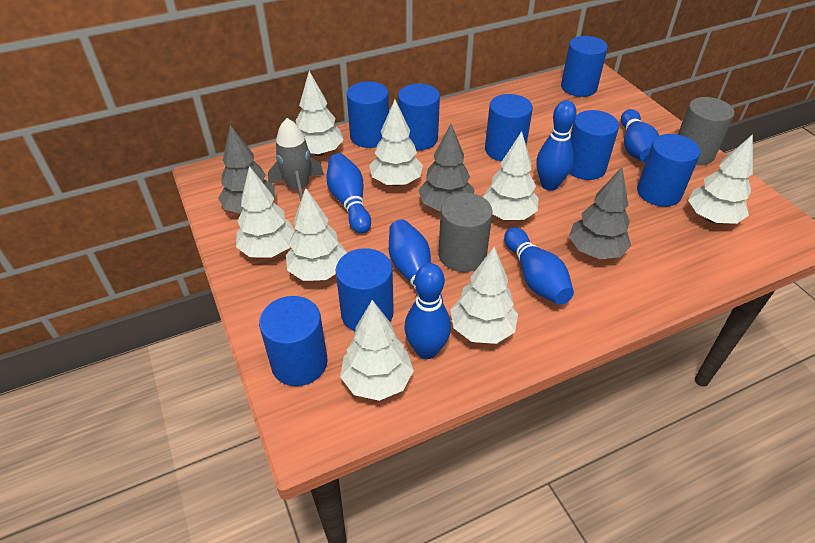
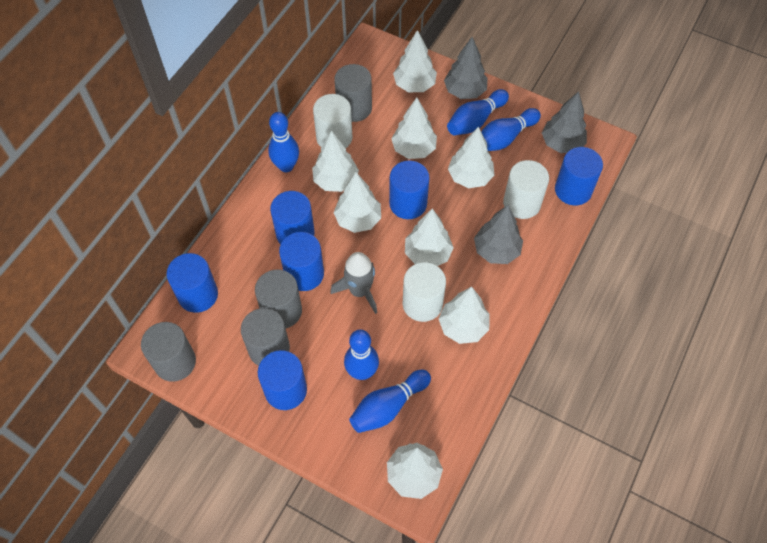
blue bowling pin: [326,153,371,234] [389,219,443,302] [404,263,451,359] [504,227,574,305] [536,100,577,191] [621,109,659,162] = 6 -> [268,112,299,172] [344,329,379,380] [349,370,431,433] [447,89,509,135] [481,108,541,151] = 5
blue cylinder: [259,296,328,386] [336,248,394,331] [347,81,389,148] [398,84,440,150] [485,94,533,162] [561,36,608,97] [569,110,619,180] [637,134,701,207] = 8 -> [166,253,218,313] [258,350,307,410] [270,191,315,244] [279,232,324,291] [389,161,429,219] [555,147,603,205] = 6
grey cylinder: [438,193,493,272] [678,97,734,165] = 2 -> [141,322,196,382] [241,308,290,366] [255,270,302,328] [335,64,372,122] = 4
white cylinder: none = 0 -> [313,94,353,148] [403,262,446,322] [503,160,549,219] = 3

